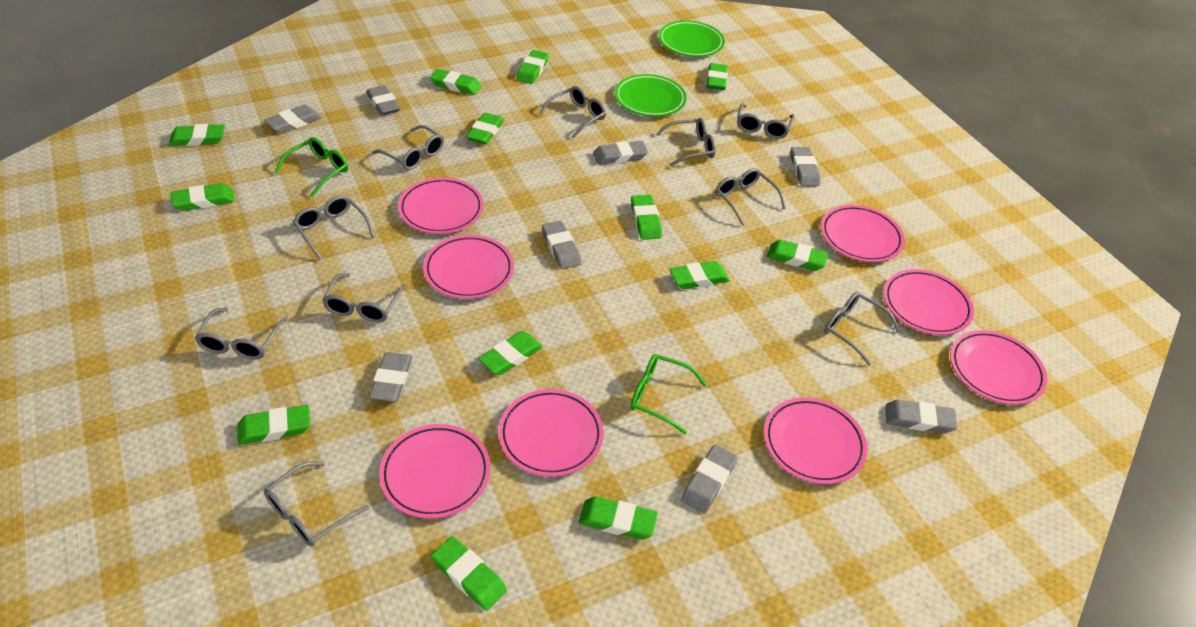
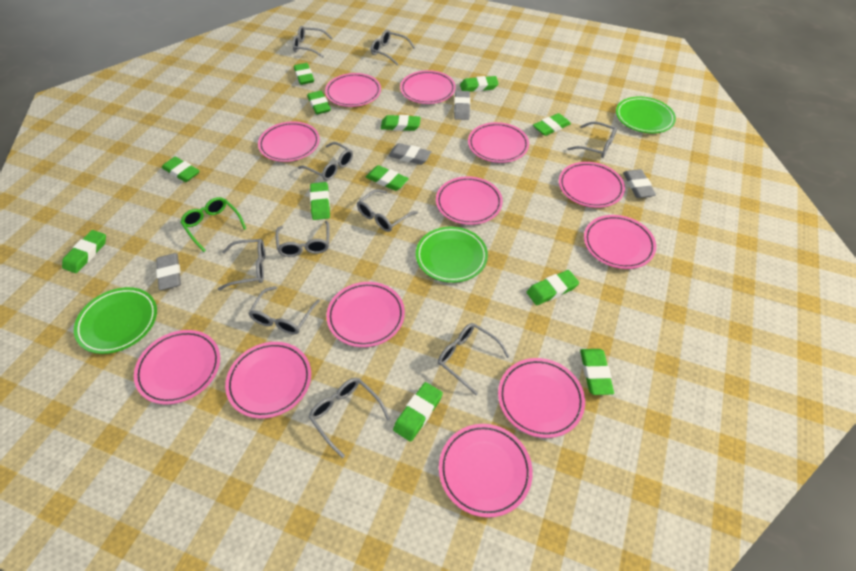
green eraser: [169,124,225,146] [171,183,235,211] [237,405,310,445] [430,69,481,95] [431,536,507,611] [466,113,504,144] [478,331,543,375] [516,50,549,84] [579,496,658,540] [631,195,662,240] [670,261,730,289] [707,63,728,90] [767,240,828,271] = 13 -> [62,230,106,273] [162,157,200,182] [294,63,314,85] [307,91,331,114] [310,182,330,220] [366,165,409,191] [381,115,421,131] [393,382,443,442] [460,76,499,92] [527,270,579,305] [533,113,571,136] [580,349,614,395] = 12
green glasses: [274,137,348,197] [631,354,707,435] = 2 -> [180,197,246,252] = 1
green plate: [615,74,687,117] [659,20,725,57] = 2 -> [74,287,157,354] [416,226,488,283] [616,97,676,133] = 3
grey eraser: [264,105,321,133] [366,85,400,115] [369,352,413,402] [542,221,582,269] [593,141,648,165] [681,445,738,514] [791,147,821,186] [885,400,958,433] = 8 -> [156,253,181,290] [388,143,431,165] [454,91,470,120] [623,169,656,198] = 4
pink plate: [379,424,490,519] [398,177,484,234] [423,235,514,299] [498,389,604,477] [764,397,867,484] [821,205,905,262] [883,269,974,335] [950,330,1047,405] = 8 -> [134,330,220,404] [225,342,311,419] [258,122,320,162] [325,73,381,107] [326,282,405,347] [400,70,456,104] [436,176,503,225] [439,424,533,518] [468,122,529,163] [498,358,585,438] [559,162,625,208] [584,215,656,269] = 12

